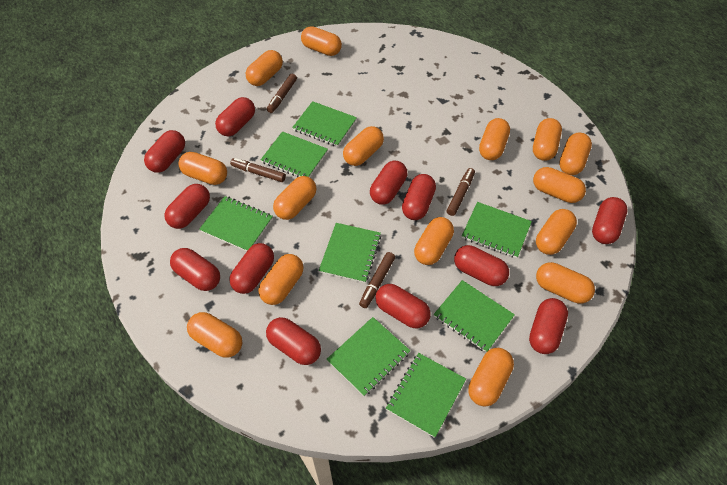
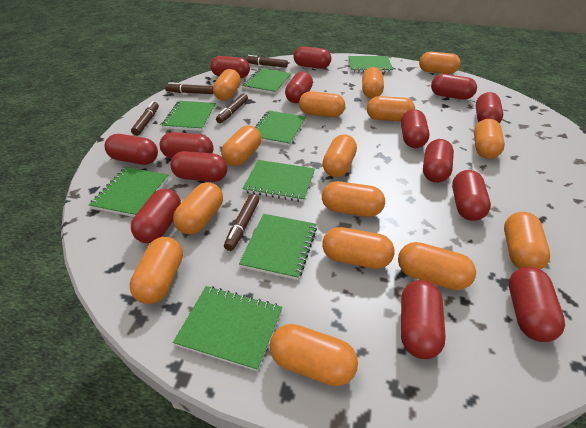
brown marker: [230,158,286,182] [267,74,297,113] [359,252,395,308] [447,168,475,216] = 4 -> [131,101,159,136] [165,82,214,94] [216,93,248,123] [224,194,259,251] [245,55,288,68] = 5
red capsule: [144,130,185,173] [164,184,210,229] [170,248,220,291] [215,97,255,136] [229,243,274,294] [266,317,321,365] [370,161,407,205] [375,284,431,329] [402,174,436,220] [454,245,509,286] [529,298,568,354] [592,197,628,244] = 12 -> [105,134,158,165] [131,189,181,243] [160,132,214,159] [170,151,228,182] [210,56,250,78] [285,71,313,103] [293,46,331,69] [401,109,429,148] [401,280,446,359] [423,139,454,183] [431,74,477,100] [452,170,491,221] [476,92,503,123] [509,267,565,342] = 14

